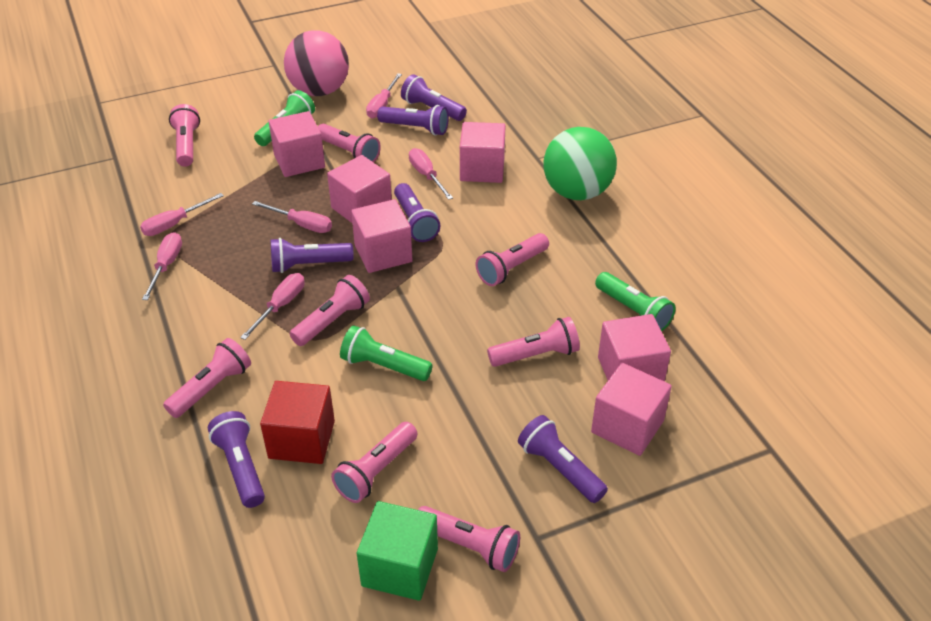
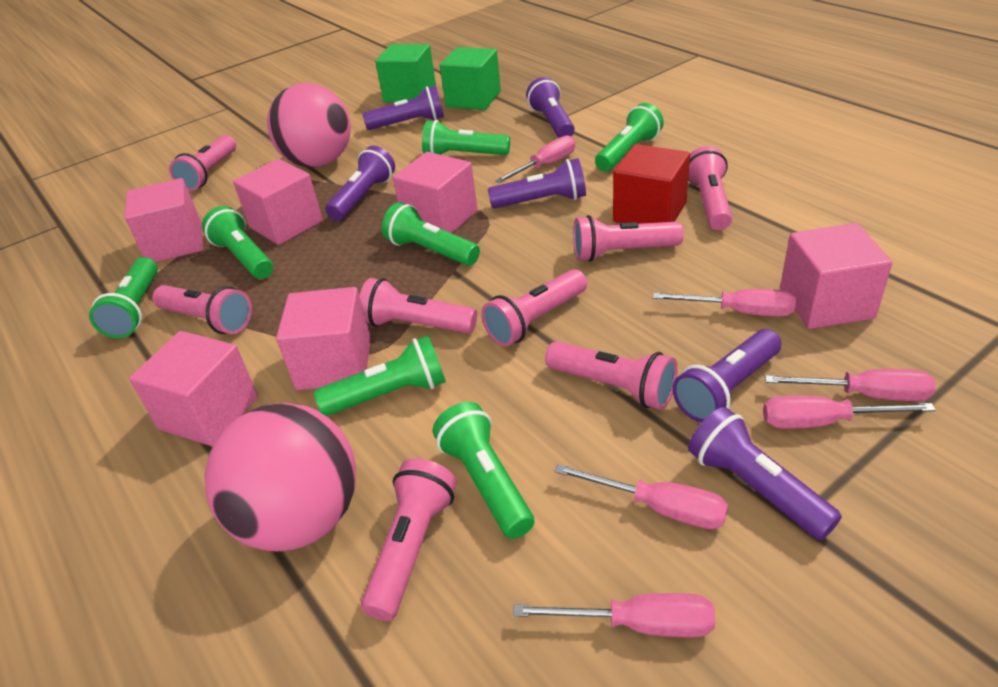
green ball: [543,127,617,200] = 1 -> none = 0
green cube: [357,501,438,601] = 1 -> [375,44,436,102] [440,47,501,110] = 2
green flashlight: [254,90,315,146] [340,325,433,381] [595,272,676,331] = 3 -> [89,257,158,338] [202,206,273,279] [314,336,446,416] [382,202,480,266] [422,120,510,155] [433,402,534,539] [595,103,664,171] = 7
pink ball: [284,30,349,96] = 1 -> [204,403,356,551] [267,83,351,168] = 2

